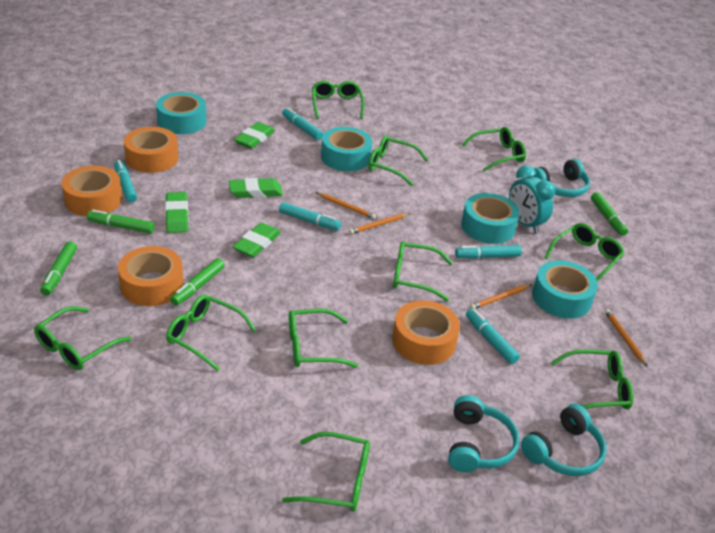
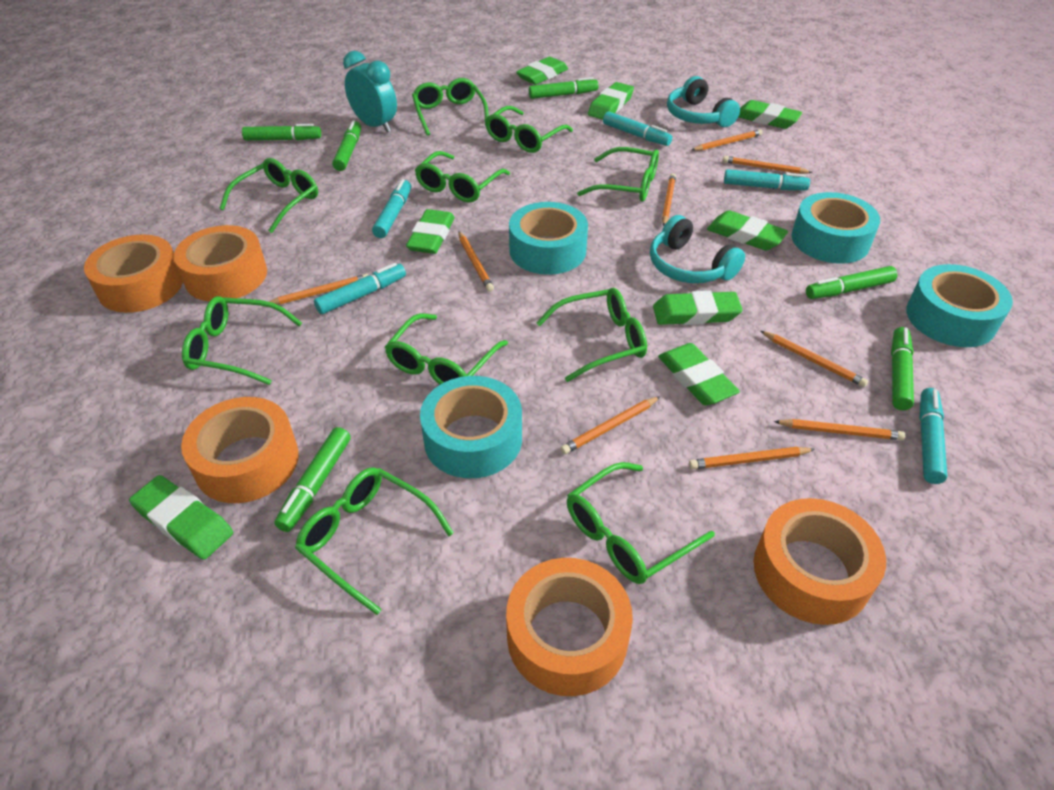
green eraser: [165,192,189,233] [229,178,283,198] [233,222,281,257] [234,122,275,149] = 4 -> [129,475,233,560] [406,209,455,254] [516,57,568,85] [588,82,634,120] [653,291,743,325] [658,343,740,405] [707,210,788,251] [738,100,802,129] = 8
green marker: [40,241,77,295] [87,210,154,233] [170,258,225,306] [591,192,628,236] = 4 -> [242,124,321,141] [274,427,351,532] [332,120,361,171] [529,77,599,99] [806,266,897,299] [891,327,914,410] = 6
orange pencil: [316,192,376,219] [349,213,410,234] [470,284,532,309] [605,309,647,366] = 4 -> [269,274,368,305] [458,231,494,292] [560,396,661,454] [662,173,676,226] [689,447,815,469] [692,129,763,151] [723,156,813,174] [761,331,868,387] [773,419,905,440] = 9
orange tape: [61,166,122,216] [118,246,184,306] [124,127,178,173] [392,300,460,365] = 4 -> [84,235,183,313] [174,225,267,302] [181,397,299,503] [506,558,633,696] [754,498,886,625] = 5
turquoise headphones: [448,395,519,472] [521,404,606,476] [533,159,590,197] = 3 -> [650,215,745,283] [667,76,740,127] = 2

